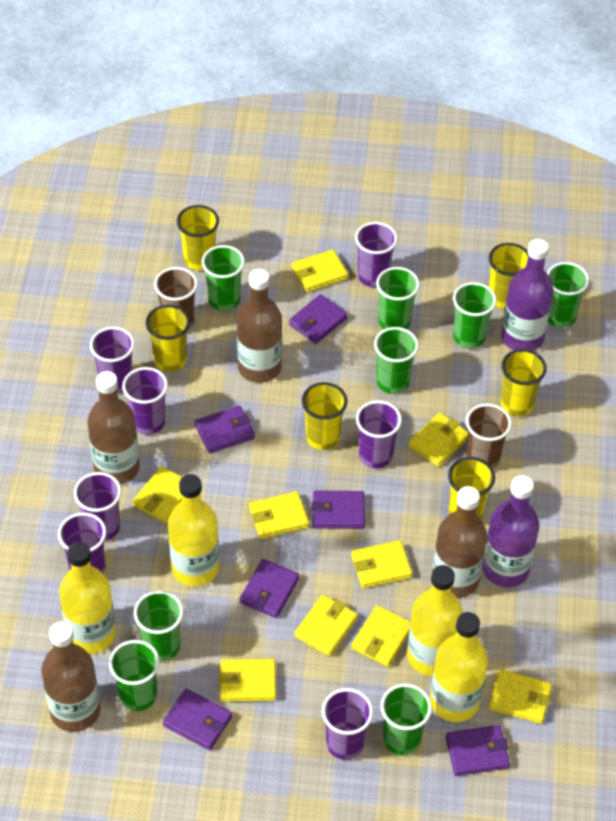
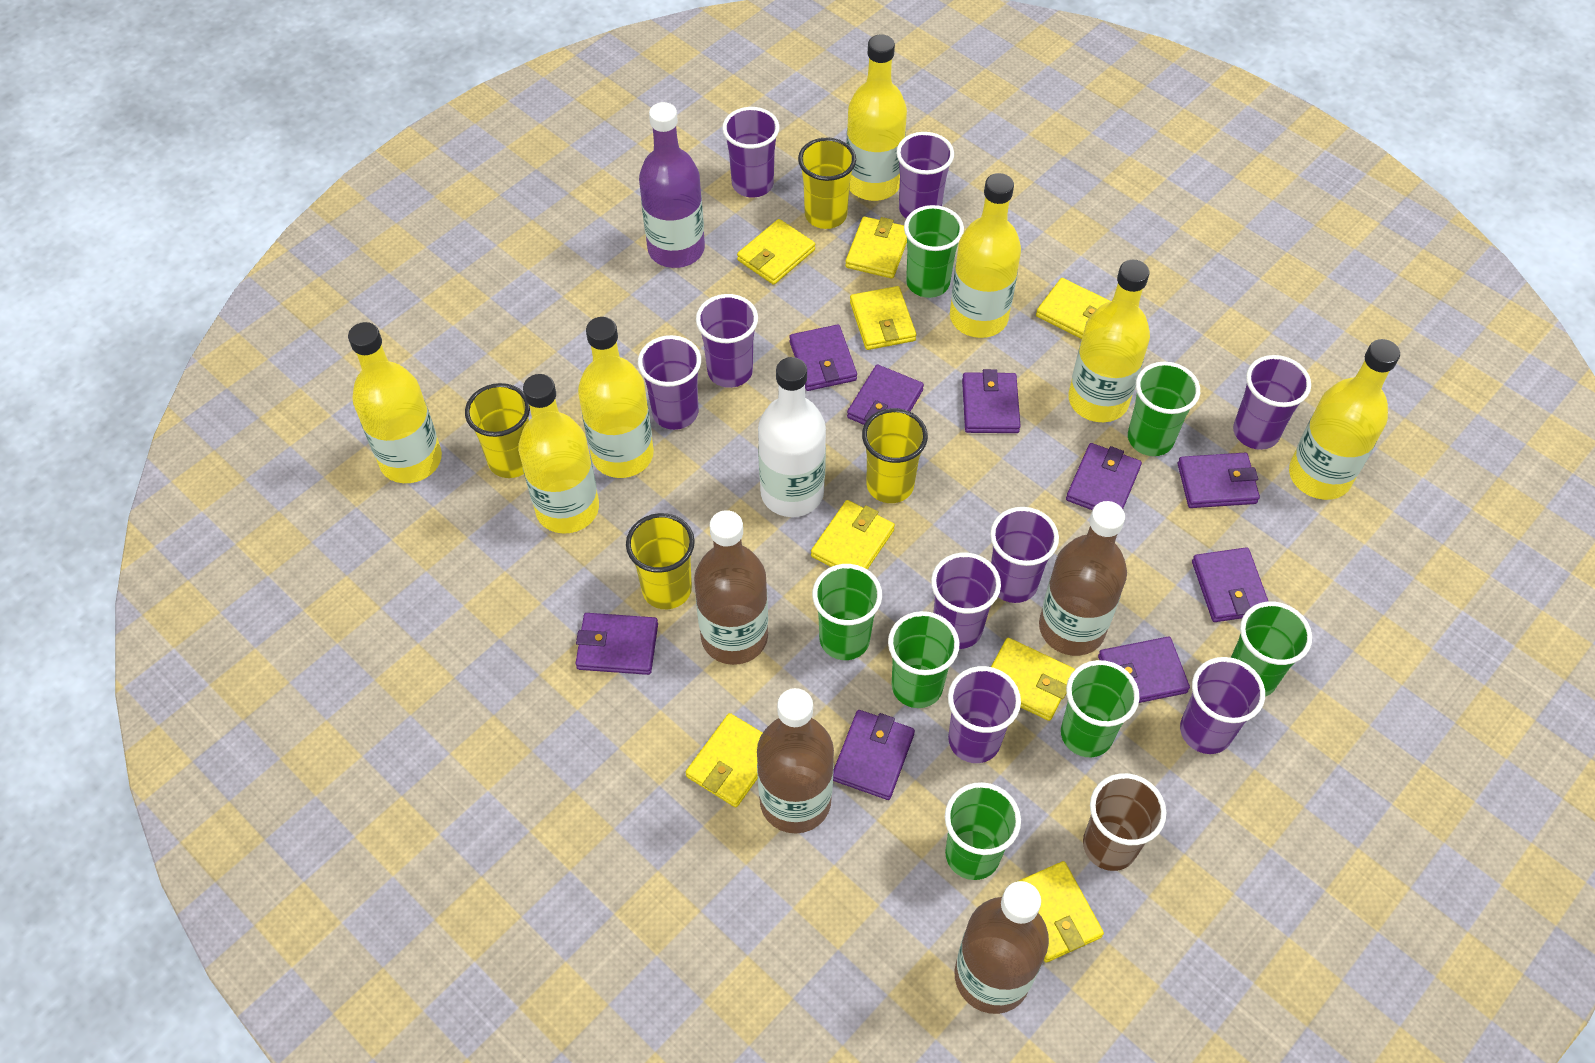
brown cup: [154,267,198,331] [466,403,512,469] = 2 -> [1083,773,1166,871] = 1
green cup: [109,640,160,711] [134,590,184,661] [202,245,245,311] [374,327,419,394] [376,267,420,329] [381,684,432,755] [453,282,496,348] [547,262,589,328] = 8 -> [812,564,882,660] [888,611,960,708] [904,205,964,298] [945,782,1021,880] [1061,660,1139,757] [1128,361,1200,456] [1231,602,1312,697] = 7
purple bottle: [483,475,539,587] [501,239,553,351] = 2 -> [639,102,705,268] = 1
purple cup: [58,512,107,573] [74,472,121,541] [90,327,135,394] [122,367,168,435] [322,688,373,760] [355,222,398,287] [356,400,402,469] = 7 -> [638,335,701,430] [696,294,758,388] [722,107,779,198] [896,132,954,218] [931,553,1001,649] [948,666,1021,763] [990,507,1059,603] [1180,657,1265,754] [1233,355,1311,450] = 9
purple wallet: [163,689,232,750] [195,406,255,454] [239,559,299,618] [289,294,348,344] [312,491,365,529] [446,725,510,776] = 6 -> [576,613,658,675] [790,325,857,391] [833,710,915,800] [847,364,924,425] [962,369,1021,433] [1066,443,1142,510] [1098,637,1190,703] [1178,453,1260,508] [1192,547,1269,622] = 9
white bottle: none = 0 -> [758,357,826,517] = 1
yellow bottle: [59,542,116,654] [168,474,219,587] [407,565,463,676] [430,612,488,722] = 4 -> [348,322,442,483] [518,374,599,534] [578,317,654,478] [846,35,907,201] [950,173,1021,338] [1068,260,1150,422] [1289,339,1400,500] = 7
yellow cup: [145,305,190,372] [177,205,219,270] [302,382,347,450] [448,457,495,519] [489,243,528,308] [501,349,546,416] = 6 -> [465,383,530,478] [626,513,695,609] [798,138,856,229] [862,408,928,503] = 4
yellow wallet: [132,466,182,523] [219,659,276,702] [249,491,309,539] [292,249,349,292] [294,595,358,657] [351,540,413,589] [351,605,410,667] [408,413,468,467] [489,669,552,724] = 9 -> [686,713,763,807] [737,219,815,285] [811,500,895,570] [845,216,907,278] [850,286,916,350] [991,638,1075,721] [1016,861,1104,962] [1036,278,1110,339] = 8

